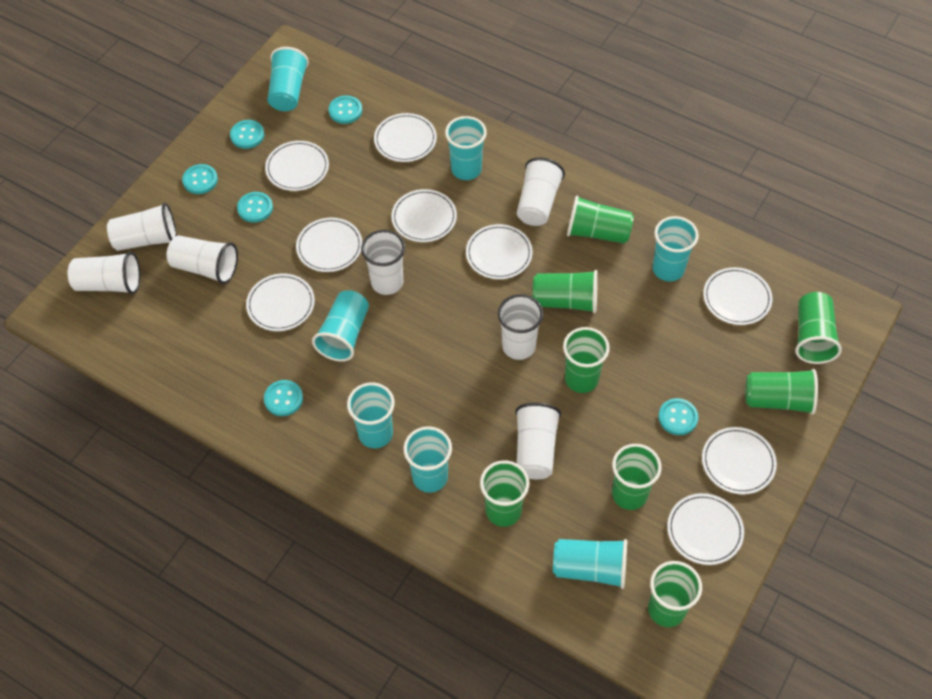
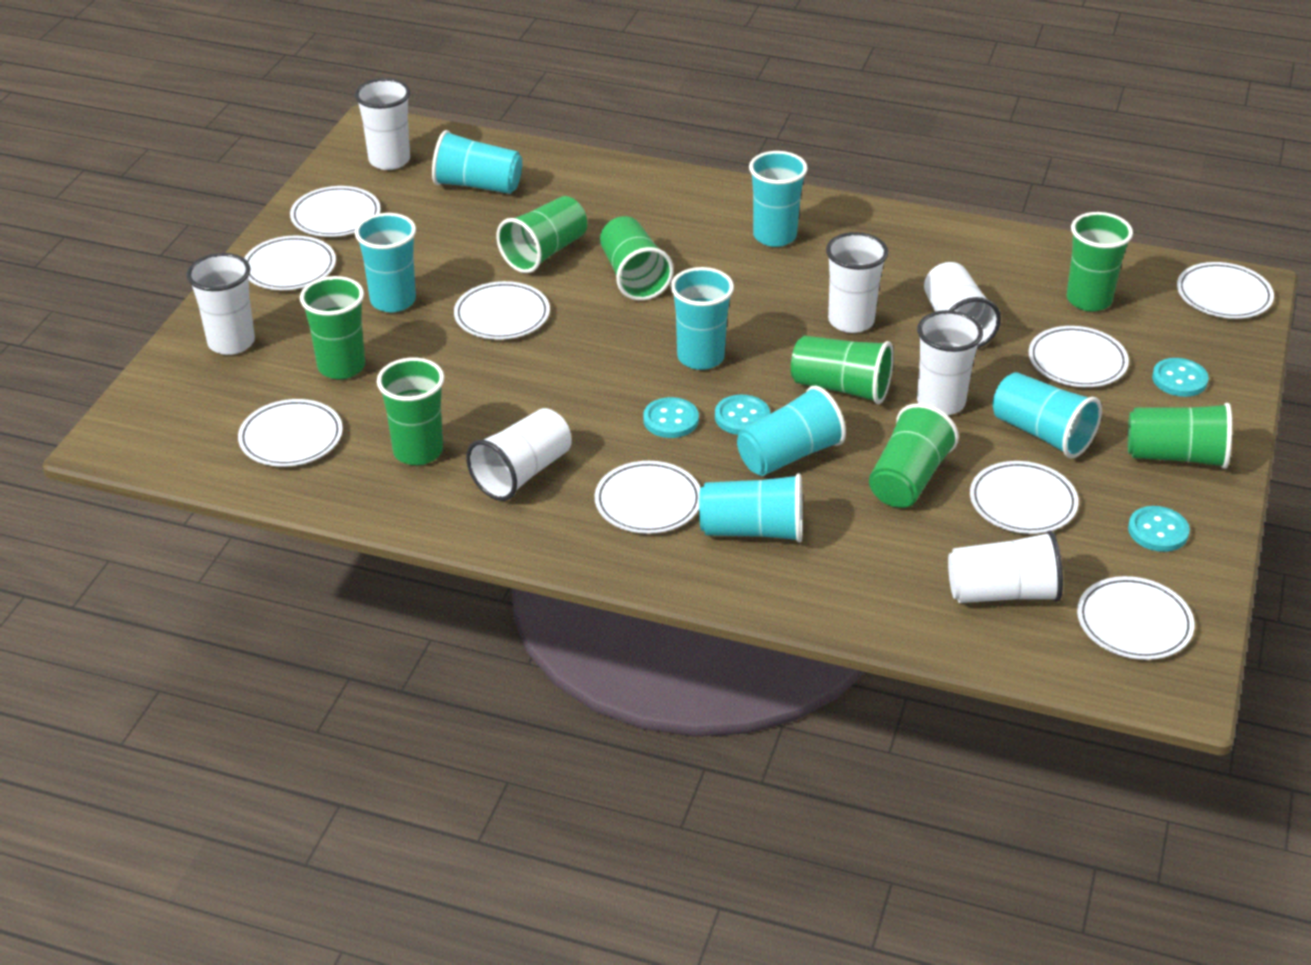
turquoise button: [182,164,218,194] [230,120,265,149] [237,192,273,223] [264,380,303,416] [329,96,362,124] [658,398,698,435] = 6 -> [643,397,699,438] [715,395,770,435] [1128,506,1190,552] [1152,358,1209,397] = 4

